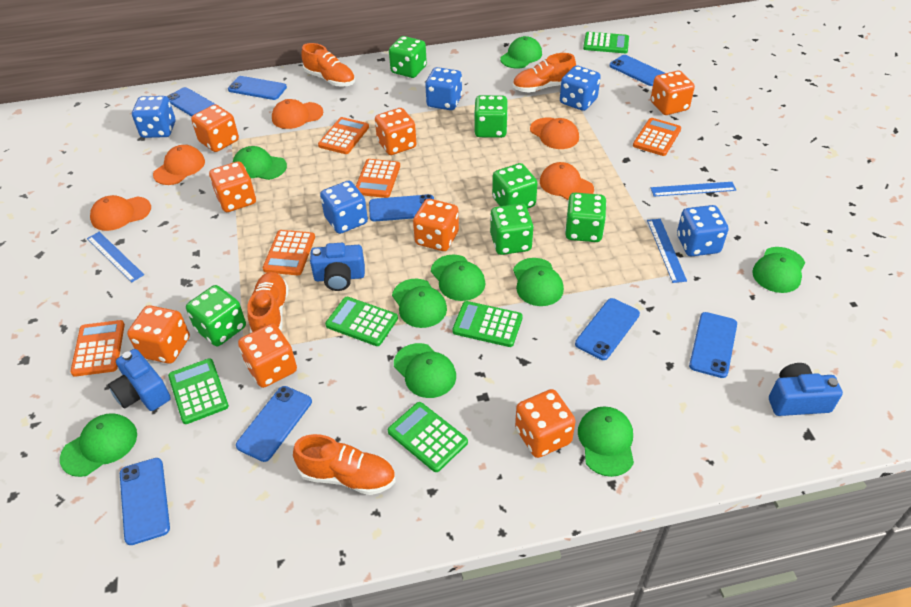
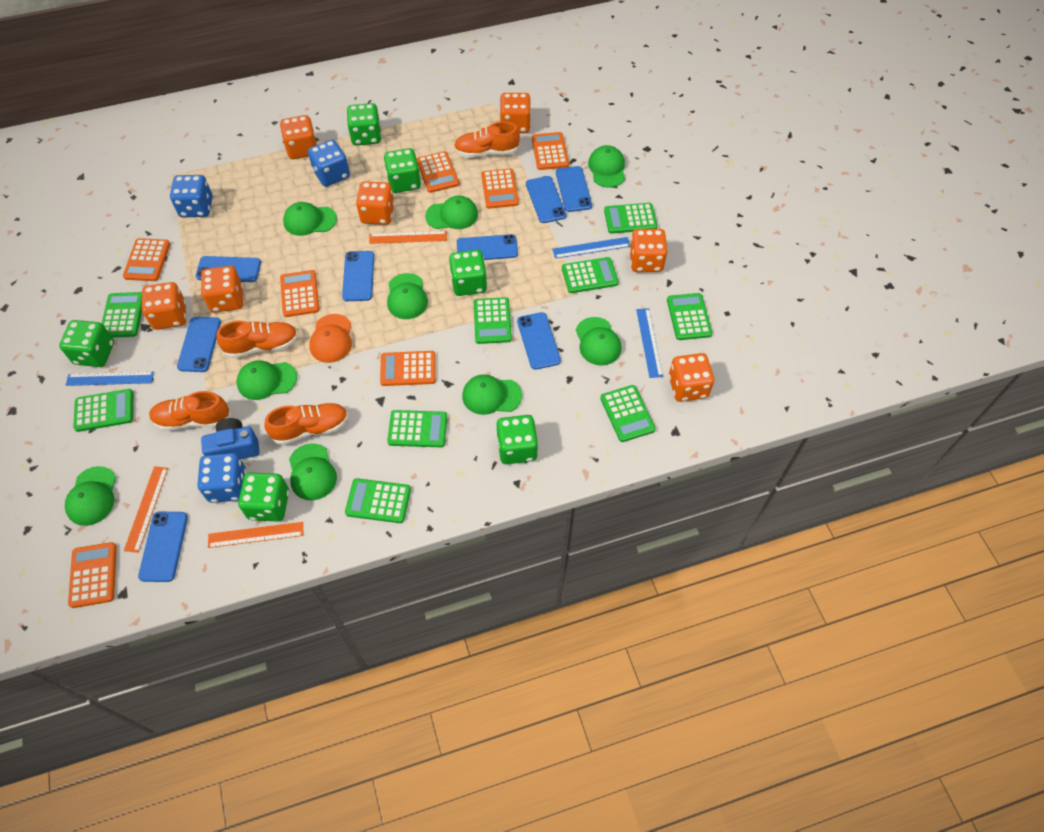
blue camera: [108,349,171,411] [310,243,365,291] [769,363,843,416] = 3 -> [201,418,259,459] = 1
blue dice: [132,96,175,138] [320,181,368,234] [425,67,462,110] [560,66,601,111] [677,205,728,256] = 5 -> [170,175,213,217] [198,453,247,503] [308,140,350,187] = 3
green calculator: [168,358,229,424] [325,297,398,346] [388,402,468,472] [452,301,523,347] [583,32,629,53] = 5 -> [73,389,133,432] [102,292,142,338] [345,478,411,523] [387,410,447,447] [474,297,512,344] [562,257,619,293] [600,385,656,442] [604,203,657,234] [667,293,712,340] = 9
orange calculator: [70,320,125,377] [263,230,315,275] [318,117,369,154] [356,159,400,198] [633,118,681,156] = 5 -> [68,542,117,608] [123,238,170,281] [280,270,319,317] [380,351,436,386] [417,151,459,193] [481,169,519,209] [532,132,569,170] = 7
orange cap: [90,195,151,231] [153,145,205,185] [272,99,323,129] [530,118,579,149] [540,162,594,200] = 5 -> [309,314,352,363] = 1
orange dice: [127,305,190,363] [191,104,239,152] [209,161,256,212] [238,323,297,388] [375,108,417,155] [413,199,459,251] [515,389,576,458] [650,71,695,115] = 8 -> [142,282,186,330] [201,266,243,313] [280,115,317,159] [356,181,394,225] [500,93,531,133] [629,229,667,272] [669,353,714,402] = 7
orange ruler: none = 0 -> [124,466,168,553] [208,522,303,548] [369,231,447,244] = 3

